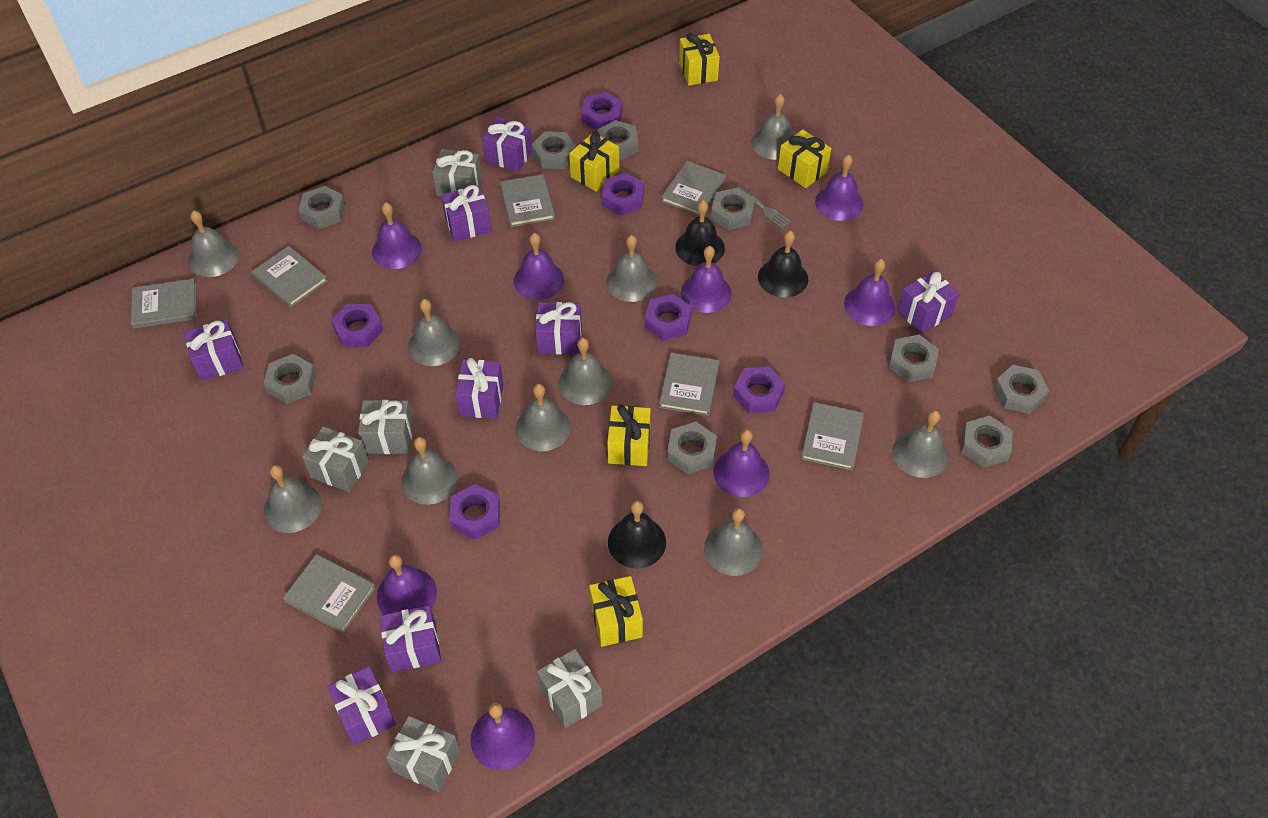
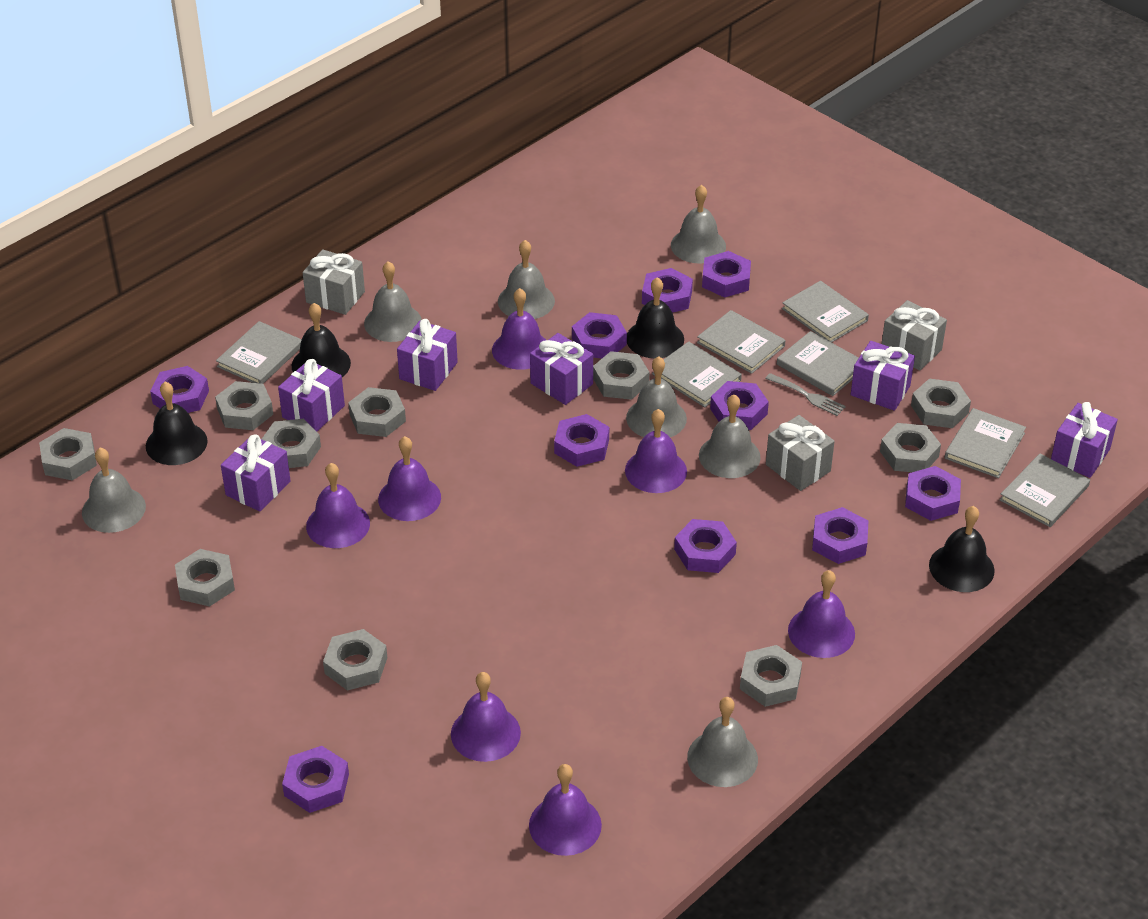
black bell: [608,501,666,569] [675,200,725,266] [758,231,808,297] = 3 -> [146,382,208,465] [292,303,351,377] [627,277,684,358] [929,506,995,592] = 4
grey bell: [188,210,239,277] [264,465,322,533] [401,437,458,505] [408,299,460,366] [516,384,571,451] [559,338,612,405] [606,235,657,302] [704,508,763,576] [751,94,794,160] [893,410,949,478] = 10 -> [82,448,146,533] [364,261,422,342] [498,240,555,319] [626,356,687,437] [671,185,726,264] [687,697,758,787] [699,394,761,478] = 7
grey gift: [302,426,369,492] [358,400,413,454] [386,716,460,792] [432,149,482,197] [537,649,603,728] = 5 -> [303,249,365,315] [766,415,835,491] [882,300,947,371] = 3
grey nut: [264,354,316,404] [298,186,345,229] [532,131,576,169] [597,120,638,161] [667,422,717,474] [711,188,755,230] [889,335,939,382] [961,416,1013,467] [994,365,1049,414] = 9 -> [39,428,97,481] [175,549,235,606] [215,381,273,430] [262,419,321,468] [323,629,387,691] [348,387,406,437] [593,351,649,400] [740,645,802,707] [880,423,941,472] [911,378,971,428] = 10
purple bell: [372,202,422,269] [377,554,437,615] [471,703,535,770] [514,233,564,300] [681,246,732,313] [713,429,770,497] [815,155,863,221] [844,259,895,326] = 8 -> [306,463,370,548] [378,436,441,521] [451,672,521,762] [492,288,546,370] [529,764,602,856] [625,409,687,493] [788,570,855,658] = 7
purple gift: [184,319,244,381] [327,666,396,745] [380,606,441,672] [441,185,492,242] [455,358,504,419] [482,117,532,172] [535,302,582,354] [897,271,959,334] = 8 -> [221,434,291,512] [278,359,345,431] [397,319,458,391] [530,333,593,405] [851,341,915,411] [1051,402,1118,478] = 6
purple nut: [331,304,383,347] [450,484,500,540] [581,92,623,130] [602,173,644,215] [645,294,692,341] [733,366,785,413] = 6 -> [150,366,209,413] [282,746,349,813] [554,414,609,467] [572,312,627,358] [642,268,693,313] [674,519,737,573] [702,251,751,298] [710,381,769,430] [812,507,868,564] [905,466,961,521] = 10
yellow gift: [569,132,619,191] [589,576,643,647] [607,404,651,466] [679,33,720,86] [778,129,831,188] = 5 -> none = 0

